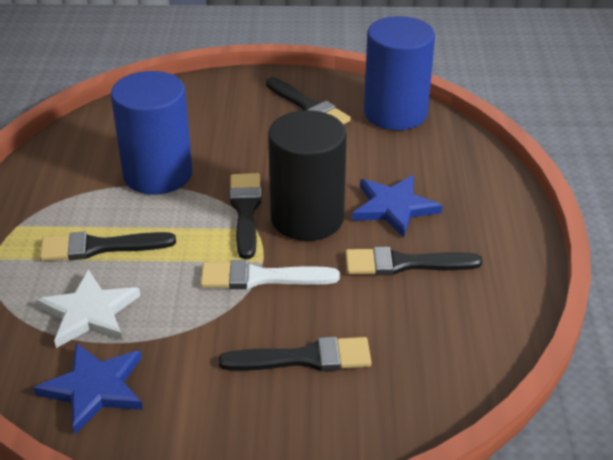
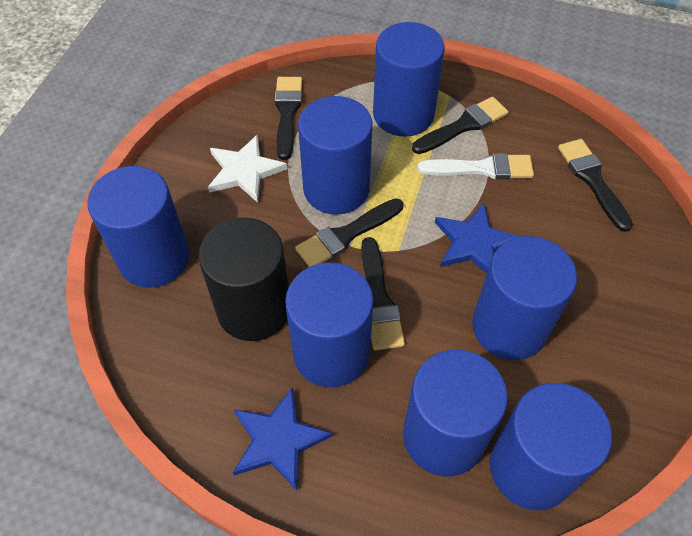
blue cylinder: [111,71,193,195] [364,16,435,130] = 2 -> [87,166,189,288] [285,262,374,387] [298,96,373,215] [373,22,445,137] [403,350,508,477] [472,236,577,360] [490,383,612,510] = 7

